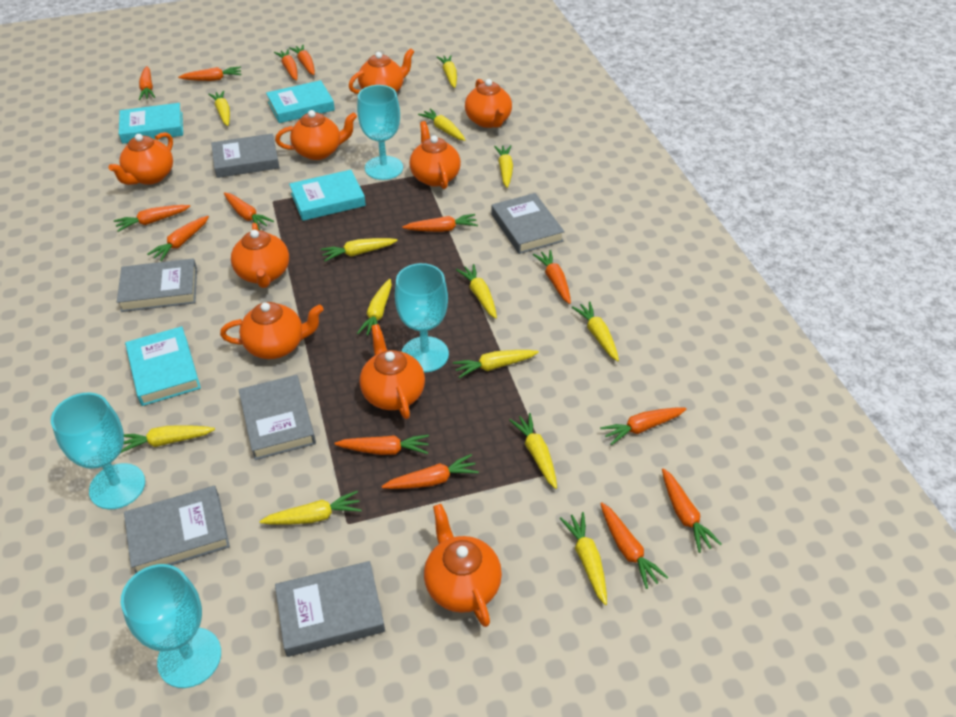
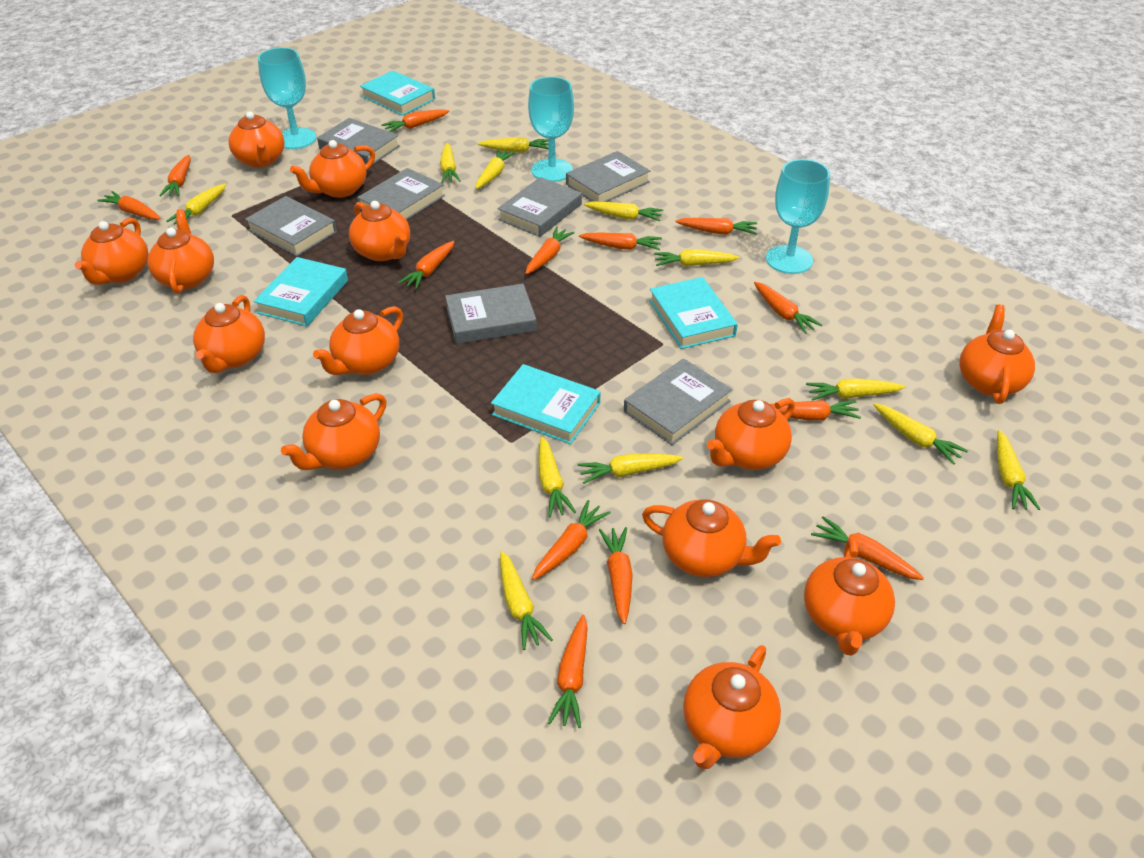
grey book: [117,258,197,312] [124,485,230,574] [211,133,280,178] [239,375,316,460] [275,561,385,657] [491,193,565,254] = 6 -> [245,196,337,257] [317,118,400,165] [357,168,445,220] [445,284,537,344] [498,177,582,237] [566,151,650,202] [624,358,732,445] = 7
orange carrot: [114,205,190,232] [139,66,155,100] [147,216,209,261] [178,67,241,81] [224,192,274,230] [274,49,298,81] [289,45,315,75] [334,435,429,455] [382,454,479,489] [402,214,478,232] [533,250,571,304] [600,407,686,445] [600,502,668,589] [662,468,722,553] = 14 -> [97,191,161,220] [159,155,191,197] [381,109,449,132] [398,241,454,290] [526,227,575,274] [532,500,611,580] [548,615,588,728] [579,233,662,250] [599,527,633,624] [675,218,757,235] [754,282,822,334] [770,400,861,420] [811,516,924,580] = 13
orange teapot: [108,132,173,185] [220,302,324,359] [231,223,289,288] [275,110,357,160] [349,48,414,94] [360,324,425,419] [409,121,461,189] [424,504,502,627] [465,79,512,128] = 9 -> [75,218,148,285] [147,209,214,294] [193,295,265,373] [229,111,285,167] [281,393,386,470] [290,140,375,198] [313,306,403,375] [349,201,410,261] [642,499,781,577] [683,645,781,770] [707,398,795,470] [804,537,895,656] [959,305,1035,404] = 13
turquoise goblet: [51,392,145,509] [121,564,221,688] [357,85,403,180] [395,263,449,373] = 4 -> [258,47,316,149] [528,77,574,182] [766,159,830,274] = 3
yellow carrot: [121,425,215,453] [208,91,230,126] [259,491,362,525] [320,238,398,261] [357,279,392,336] [418,108,466,141] [437,55,457,88] [453,350,539,378] [456,264,497,319] [494,145,513,188] [509,413,557,489] [560,512,607,605] [572,301,619,361] = 13 -> [166,183,226,224] [440,143,461,183] [476,149,516,189] [478,137,548,152] [500,551,553,650] [538,437,576,518] [578,454,683,484] [584,201,664,221] [654,249,739,266] [806,378,905,401] [873,403,968,465] [997,430,1040,510] = 12

